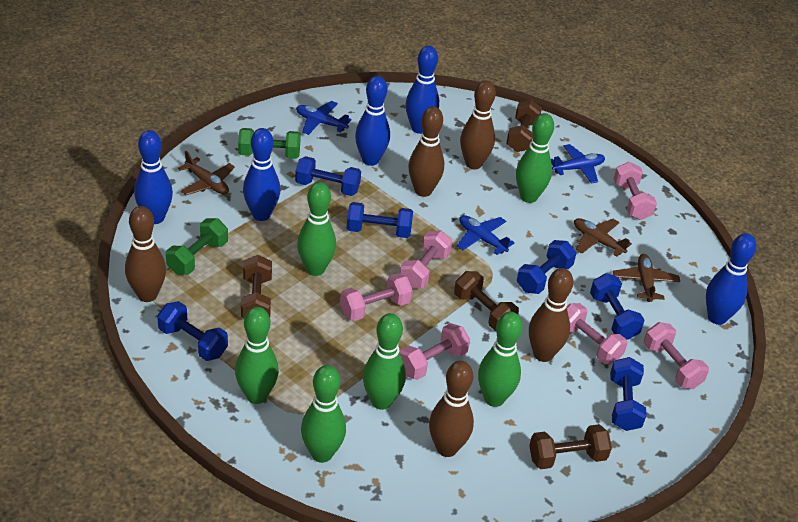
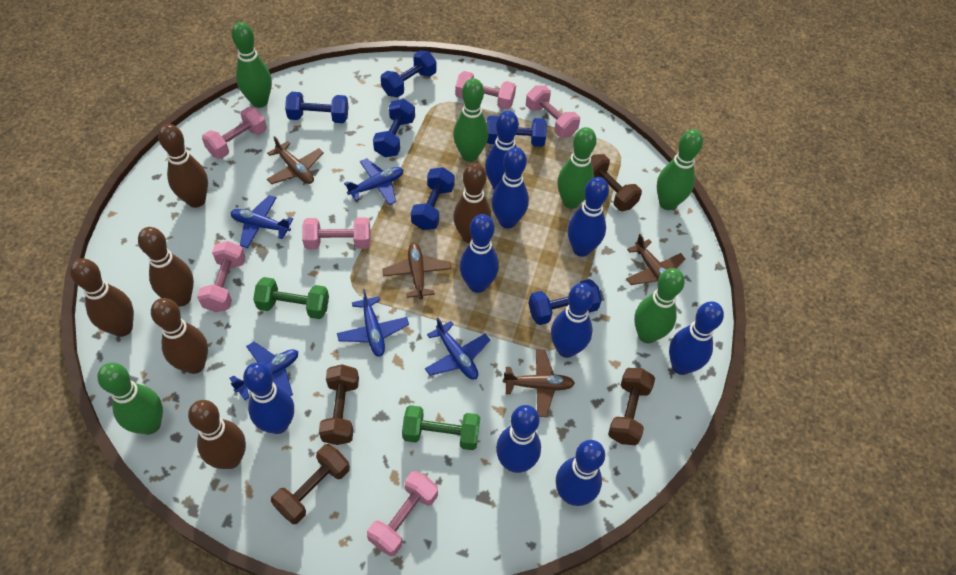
blue bowling pin: [134,130,173,224] [243,128,281,221] [355,76,390,166] [406,45,439,134] [706,233,756,325] = 5 -> [243,363,294,434] [459,214,499,293] [485,111,519,190] [491,147,529,228] [496,405,541,473] [551,283,595,358] [556,440,605,506] [568,177,609,257] [669,301,724,375] = 9
blue plane: [296,101,352,135] [457,215,515,255] [551,144,605,184] = 3 -> [230,195,293,248] [230,342,298,400] [337,289,409,357] [344,158,403,205] [425,318,490,380] = 5
brown bowling pin: [125,206,166,302] [408,106,444,197] [429,361,474,457] [460,80,496,169] [529,268,573,362] = 5 -> [70,258,134,337] [138,227,194,306] [151,298,208,374] [158,124,208,208] [188,400,246,469] [453,163,491,244] = 6
brown plane: [178,151,235,195] [574,218,632,257] [613,254,680,302] = 3 -> [267,136,324,184] [382,243,451,299] [503,349,575,417] [626,234,686,285] = 4

